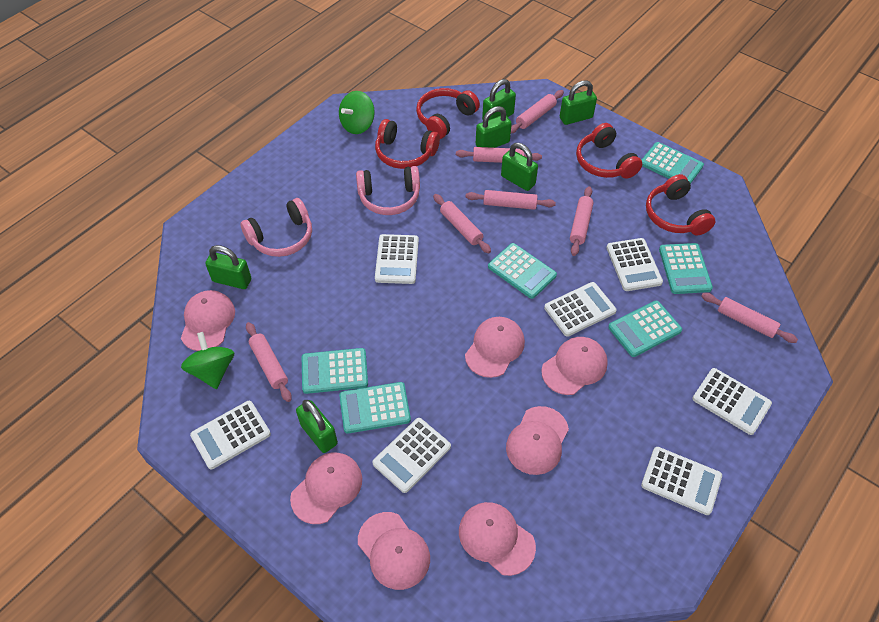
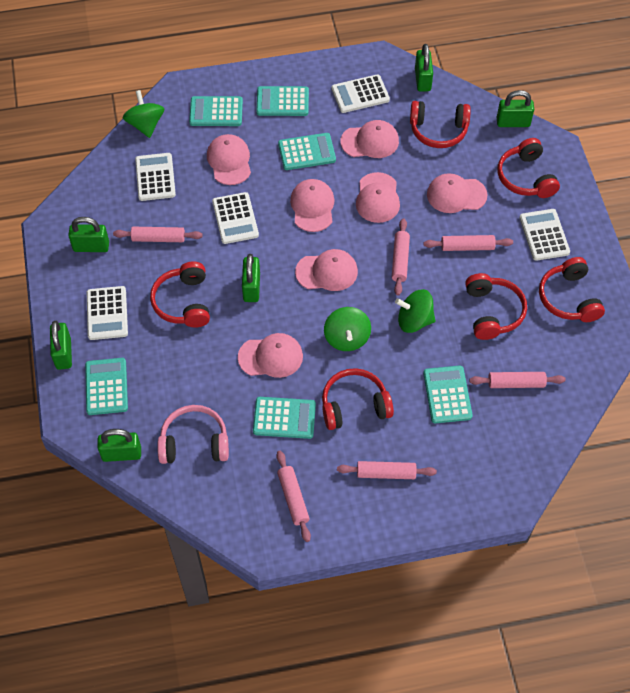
green spinning top: [181,332,234,389] [339,91,375,134] = 2 -> [123,90,164,138] [324,307,371,351] [395,289,435,333] = 3
pink headphones: [240,198,312,257] [356,166,420,215] = 2 -> [157,405,229,464] = 1
pink rolling pin: [246,322,292,402] [433,194,491,253] [456,147,542,163] [466,190,556,210] [511,90,564,133] [570,186,594,256] [701,293,798,343] = 7 -> [113,227,203,242] [276,451,311,542] [337,461,437,479] [392,218,410,295] [423,235,513,251] [469,372,566,388] = 6
red headphones: [375,119,440,169] [416,88,480,139] [576,123,642,179] [646,174,715,235] = 4 -> [150,261,210,328] [322,368,394,430] [410,101,471,148] [465,273,527,340] [497,138,560,198] [539,257,605,322] = 6
white calculator: [190,401,271,469] [372,418,451,493] [375,234,419,284] [544,282,617,337] [606,238,663,291] [641,447,722,515] [693,368,772,435] = 7 -> [87,286,128,340] [135,153,176,201] [212,192,259,244] [331,74,390,113] [520,209,570,261] = 5

